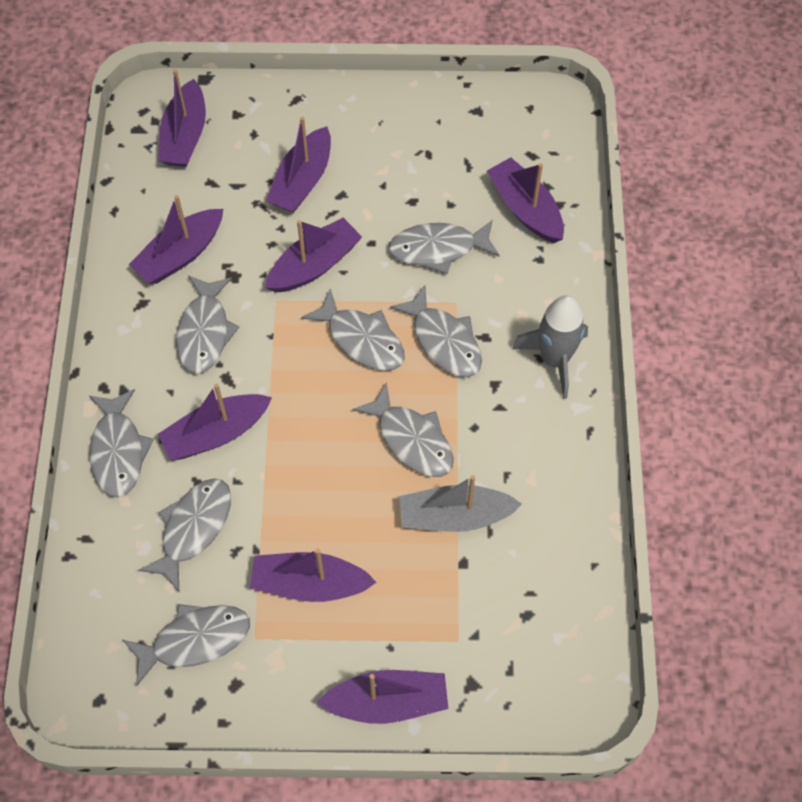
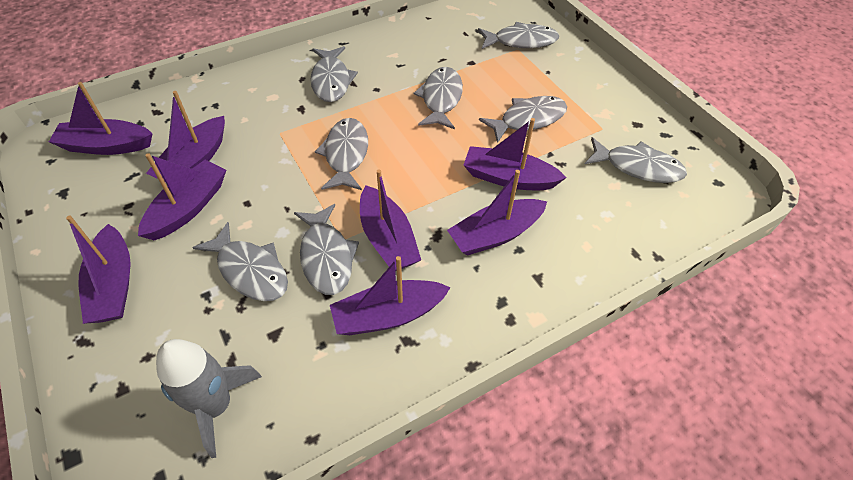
grey boat: [399,475,522,532] = 1 -> none = 0

